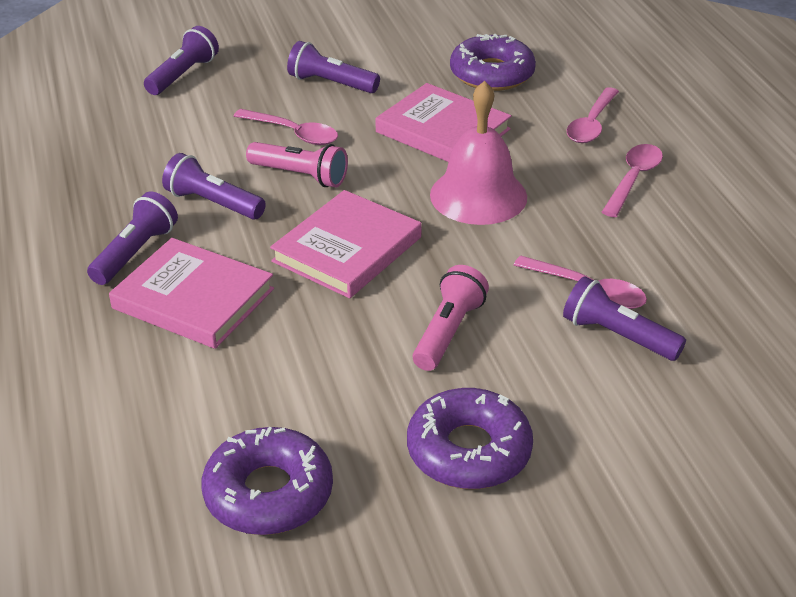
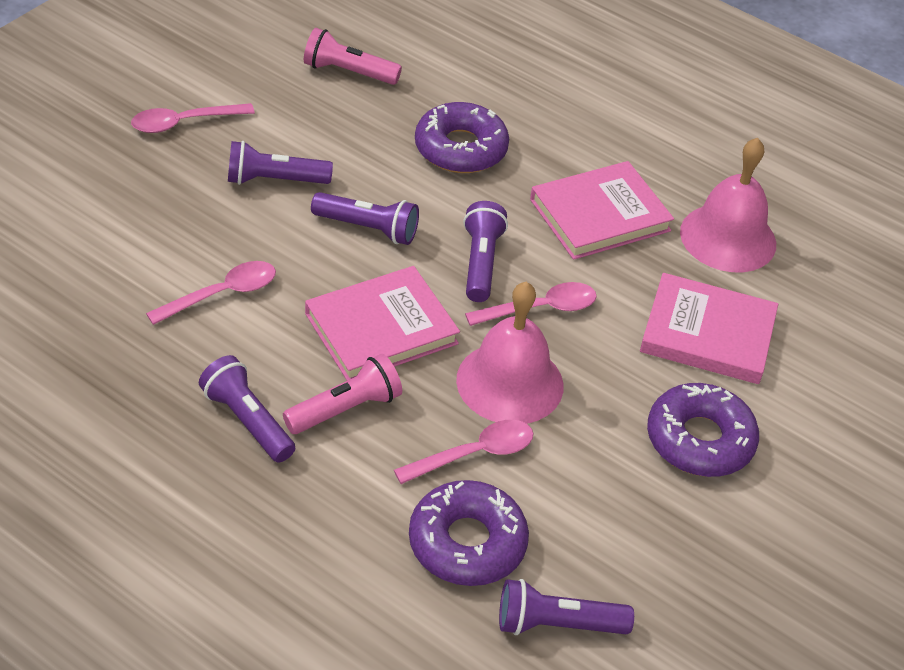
pink bell: [430,81,527,225] = 1 -> [456,282,563,424] [680,138,776,272] = 2

